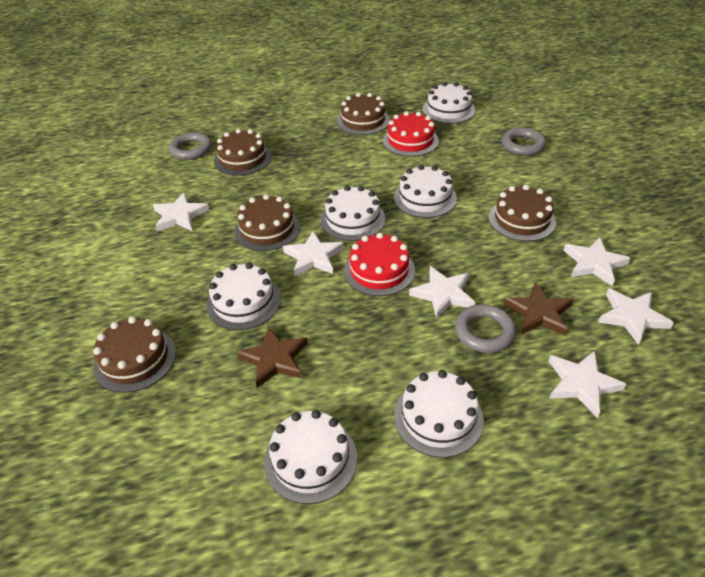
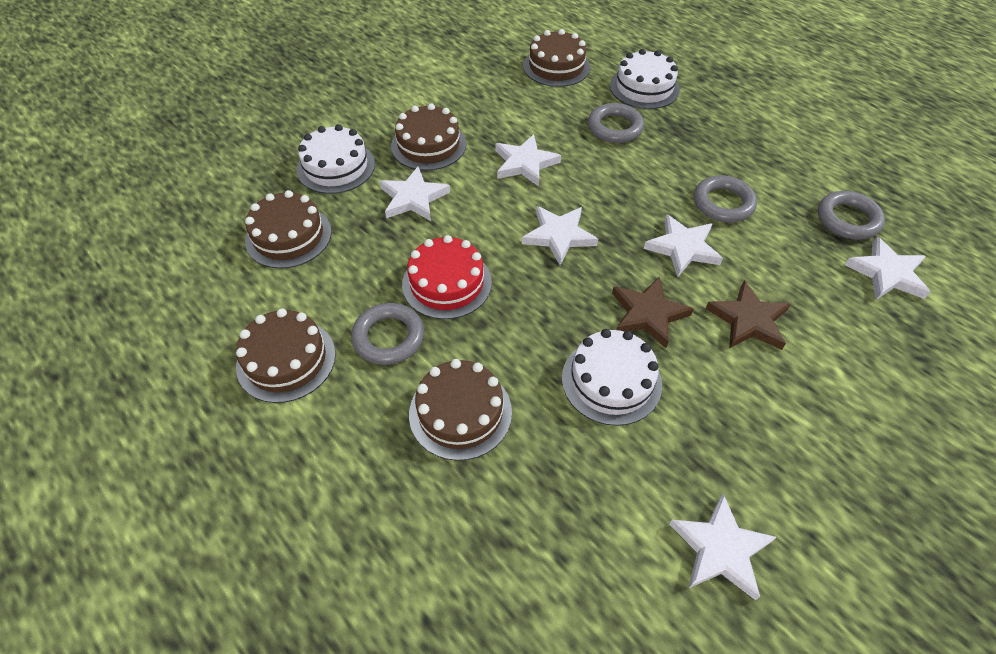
grey ring: [169,132,212,160] [455,304,516,353] [502,128,546,156] = 3 -> [351,303,424,365] [588,103,644,143] [694,175,757,222] [818,191,885,240] = 4
red cake: [344,233,415,296] [383,111,439,157] = 2 -> [402,235,492,319] = 1
white cake: [206,263,281,330] [264,410,357,504] [320,186,385,241] [394,165,457,218] [394,370,484,458] [423,82,476,124] = 6 -> [297,124,375,194] [562,329,662,426] [610,49,680,109] = 3

